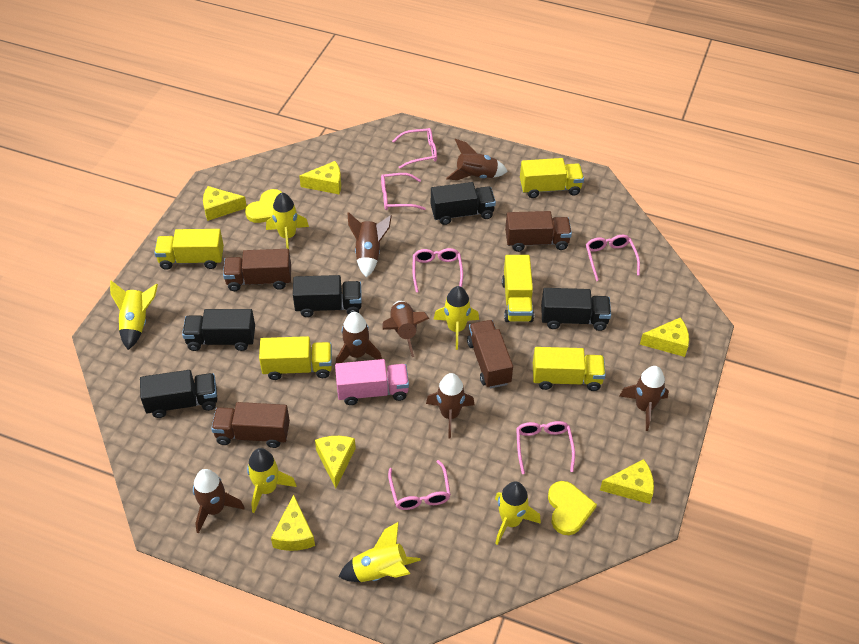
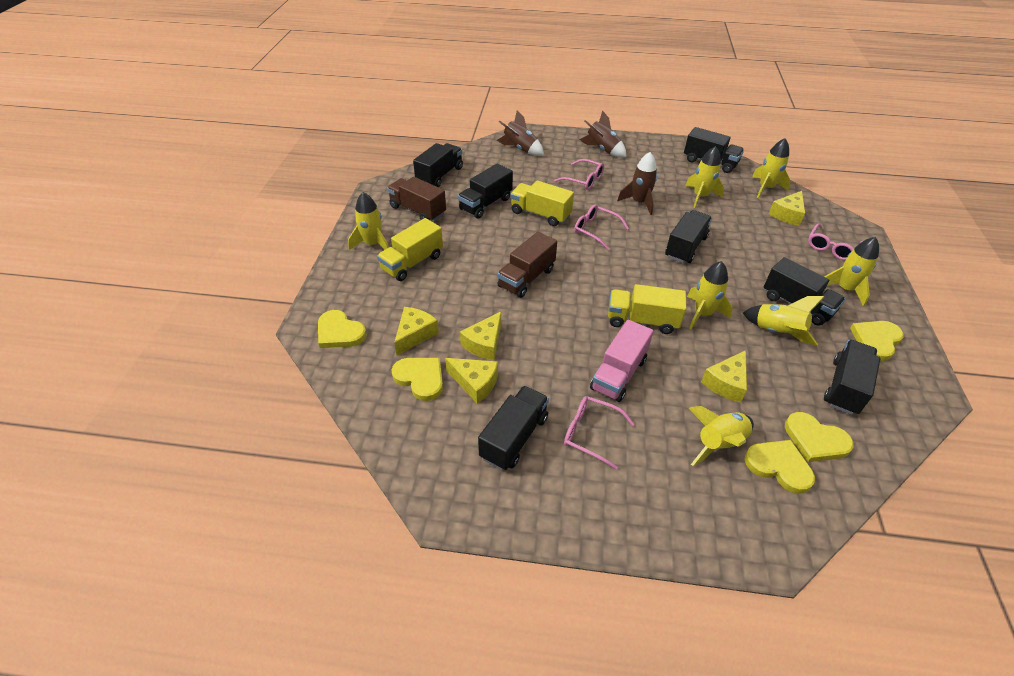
black truck: [140,370,217,418] [182,309,255,351] [293,275,361,317] [431,182,496,225] [541,288,611,331] = 5 -> [413,143,463,187] [458,163,513,219] [478,386,549,470] [665,210,712,263] [684,127,744,173] [764,257,846,326] [824,340,881,415] = 7
brown rocket: [193,469,245,533] [336,312,382,363] [348,212,392,278] [383,301,429,357] [426,373,475,439] [446,139,508,180] [620,366,669,431] = 7 -> [497,110,544,156] [579,110,627,157] [617,152,657,215] = 3
brown truck: [211,402,290,448] [223,249,291,291] [467,320,513,388] [505,211,572,252] = 4 -> [387,177,446,221] [497,232,557,298] = 2
pink glasses: [381,173,426,210] [388,460,451,510] [392,128,437,169] [412,248,463,293] [516,421,575,474] [586,235,640,281] = 6 -> [554,159,604,190] [564,396,635,470] [574,205,629,250] [808,223,863,260] = 4
yellow cheese: [203,186,247,221] [271,495,315,551] [299,161,341,194] [315,436,356,488] [600,459,654,504] [640,317,689,357] = 6 -> [394,307,439,355] [445,358,498,404] [460,311,501,360] [701,350,747,403] [769,191,805,226] = 5
yellow heart: [245,189,283,223] [548,481,597,535] = 2 -> [318,310,367,348] [391,358,443,401] [744,440,815,494] [785,412,854,462] [850,321,904,361] = 5
yellow rocket: [110,281,158,350] [247,448,297,513] [266,193,309,249] [338,522,421,582] [433,286,479,350] [495,481,541,545] = 6 -> [348,192,389,250] [685,146,724,208] [687,261,733,329] [689,406,754,466] [743,296,824,346] [752,138,791,198] [825,237,879,306] = 7
yellow truck: [154,229,224,270] [259,336,332,380] [502,255,534,322] [520,158,584,198] [533,347,606,391] = 5 -> [377,218,443,281] [510,180,574,226] [608,284,686,334] = 3

